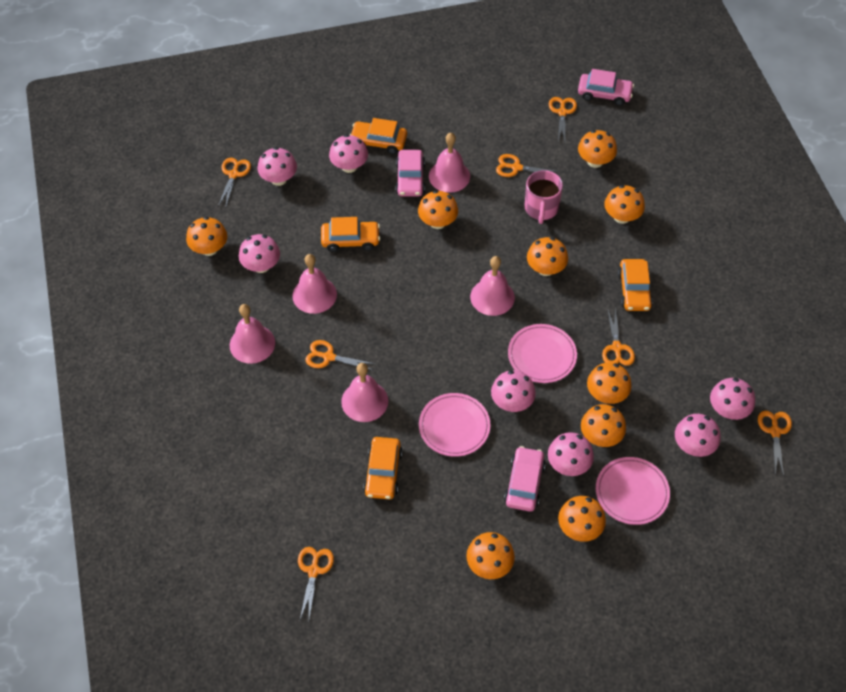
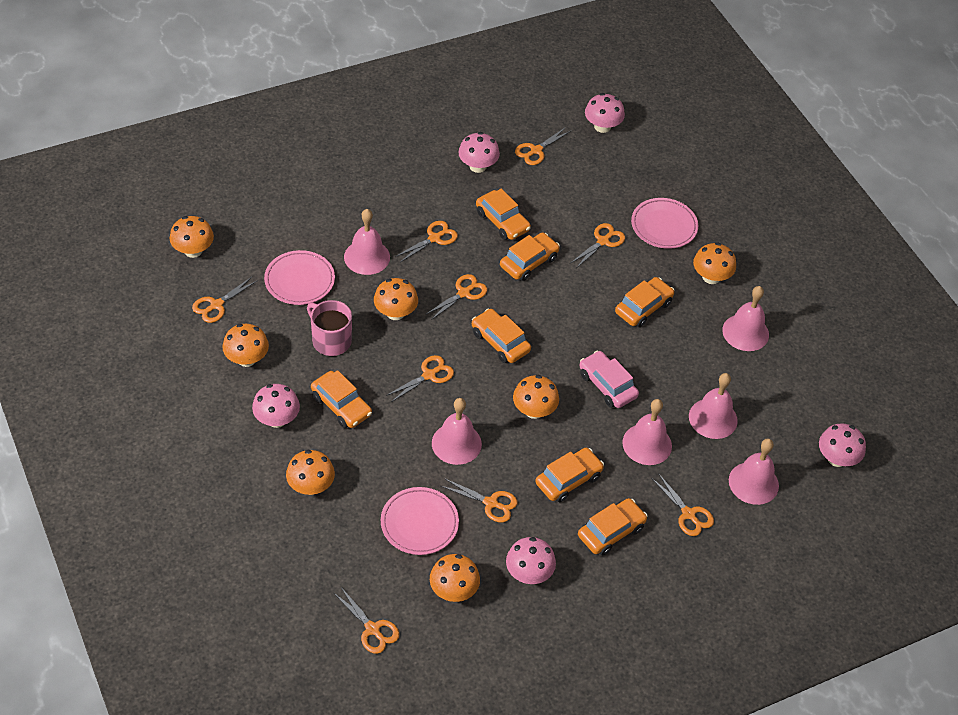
orange car: [321,217,380,252] [350,118,407,154] [363,437,403,499] [618,259,653,311] = 4 -> [311,370,372,428] [472,308,531,363] [476,189,531,240] [500,232,560,281] [535,448,604,502] [578,498,648,556] [615,277,674,327] = 7
orange mushroom: [186,217,227,256] [418,190,458,229] [466,532,515,579] [527,237,568,276] [558,496,606,542] [578,130,617,168] [581,404,626,447] [587,363,632,404] [604,185,645,224] = 9 -> [170,216,214,258] [222,324,269,367] [286,450,335,495] [374,278,418,320] [430,554,480,602] [513,375,559,419] [693,242,736,284] = 7
orange scissors: [218,158,251,208] [298,547,334,619] [305,340,375,370] [496,154,560,177] [549,97,577,141] [602,307,635,366] [758,411,792,476] = 7 -> [192,277,258,323] [334,587,399,654] [386,355,454,402] [395,221,458,262] [425,274,487,320] [441,478,518,522] [515,127,571,165] [571,223,625,268] [651,473,714,536] = 9
pink bell: [230,304,275,364] [292,254,337,314] [341,363,388,422] [429,133,470,193] [470,256,515,316] = 5 -> [344,209,390,275] [432,398,482,465] [622,399,672,465] [689,373,738,439] [722,286,769,351] [729,439,779,505] = 6
pink car: [395,150,425,196] [504,446,546,512] [578,69,634,106] = 3 -> [579,351,639,408] = 1
pink mushroom: [239,234,280,273] [258,147,297,186] [329,134,368,173] [491,370,536,412] [548,432,594,476] [675,414,720,457] [710,378,755,420] = 7 -> [252,384,300,428] [458,132,500,173] [506,537,556,584] [585,93,625,133] [819,424,866,467] = 5

